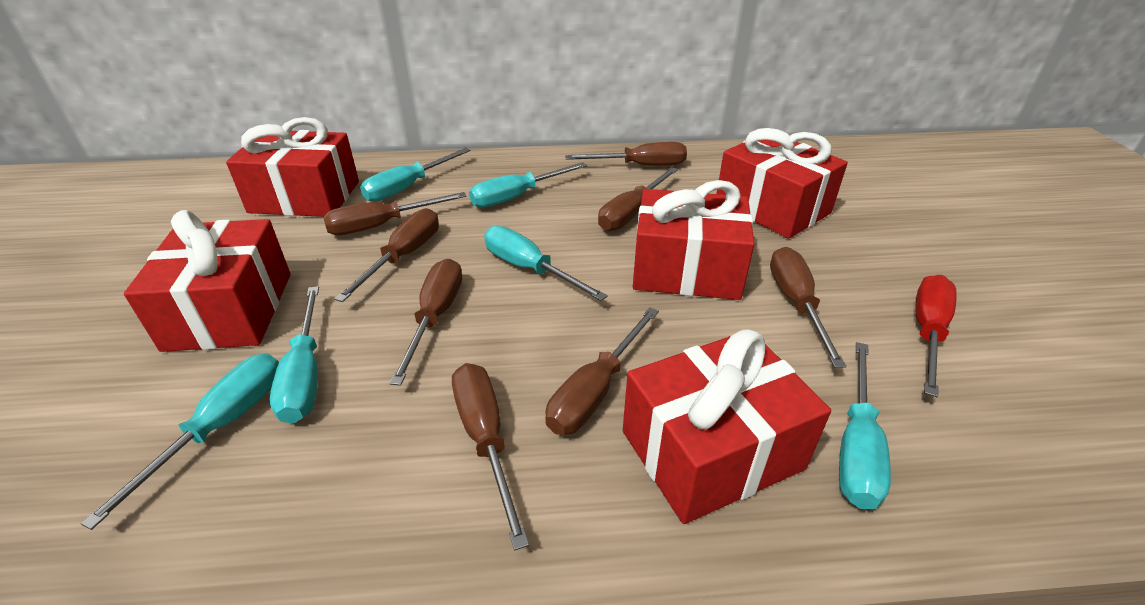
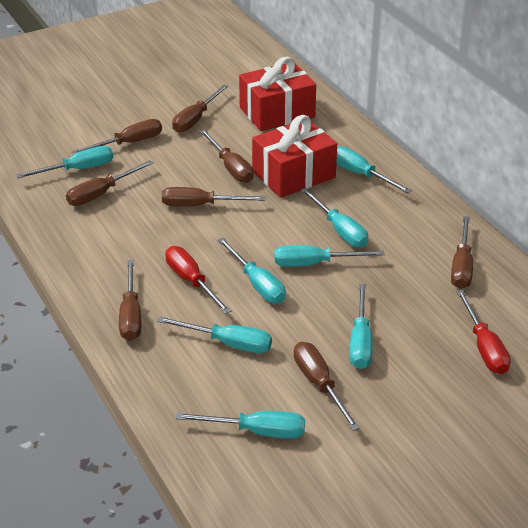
red gift: [124,210,291,352] [226,117,359,217] [623,329,831,524] [633,180,755,300] [716,128,848,239] = 5 -> [239,57,316,131] [252,115,337,198] = 2
red screwdriver: [916,275,957,397] = 1 -> [165,246,231,314] [456,290,511,374] = 2
turquoise screwdriver: [80,354,279,530] [270,286,319,424] [360,148,470,202] [469,162,587,208] [484,226,608,301] [839,342,891,509] = 6 -> [16,146,113,179] [157,317,272,353] [175,411,305,439] [218,238,286,304] [274,245,384,267] [301,188,368,248] [336,146,412,193] [350,284,373,369] = 8

